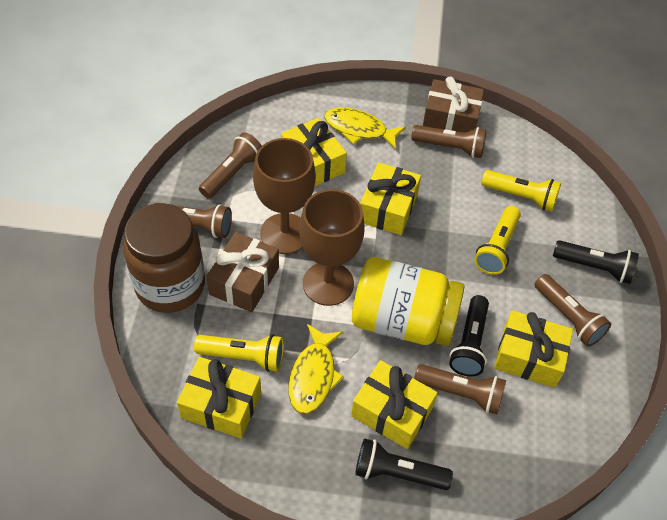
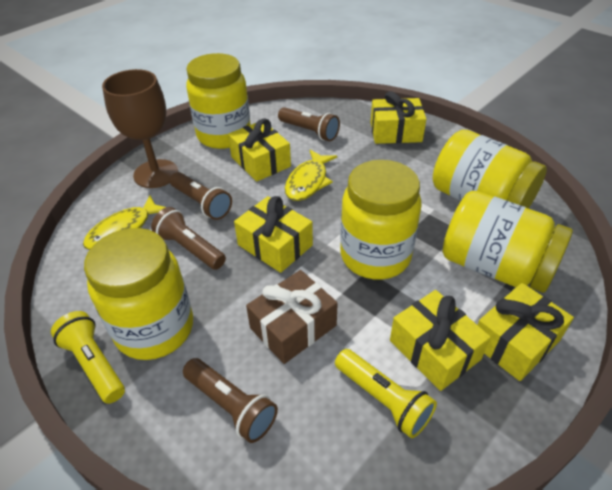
black flashlight: [355,438,453,490] [449,295,489,377] [553,240,639,284] = 3 -> none = 0
brown flashlight: [154,203,232,238] [199,132,262,199] [411,125,487,158] [414,364,506,414] [535,274,611,347] = 5 -> [151,207,226,270] [170,172,232,220] [183,358,278,443] [278,107,340,141] = 4
brown gift: [206,232,279,312] [423,76,484,133] = 2 -> [246,270,338,364] = 1
brown goblet: [253,138,316,254] [299,189,365,306] = 2 -> [102,69,178,188] = 1
brown jar: [123,203,205,313] = 1 -> none = 0
yellow flashlight: [194,335,284,372] [474,206,521,275] [482,170,561,211] = 3 -> [51,311,125,404] [335,349,437,438] = 2
yellow jar: [352,257,464,346] = 1 -> [84,228,193,360] [186,53,251,149] [340,160,422,279] [433,130,547,209] [443,191,573,293] = 5

